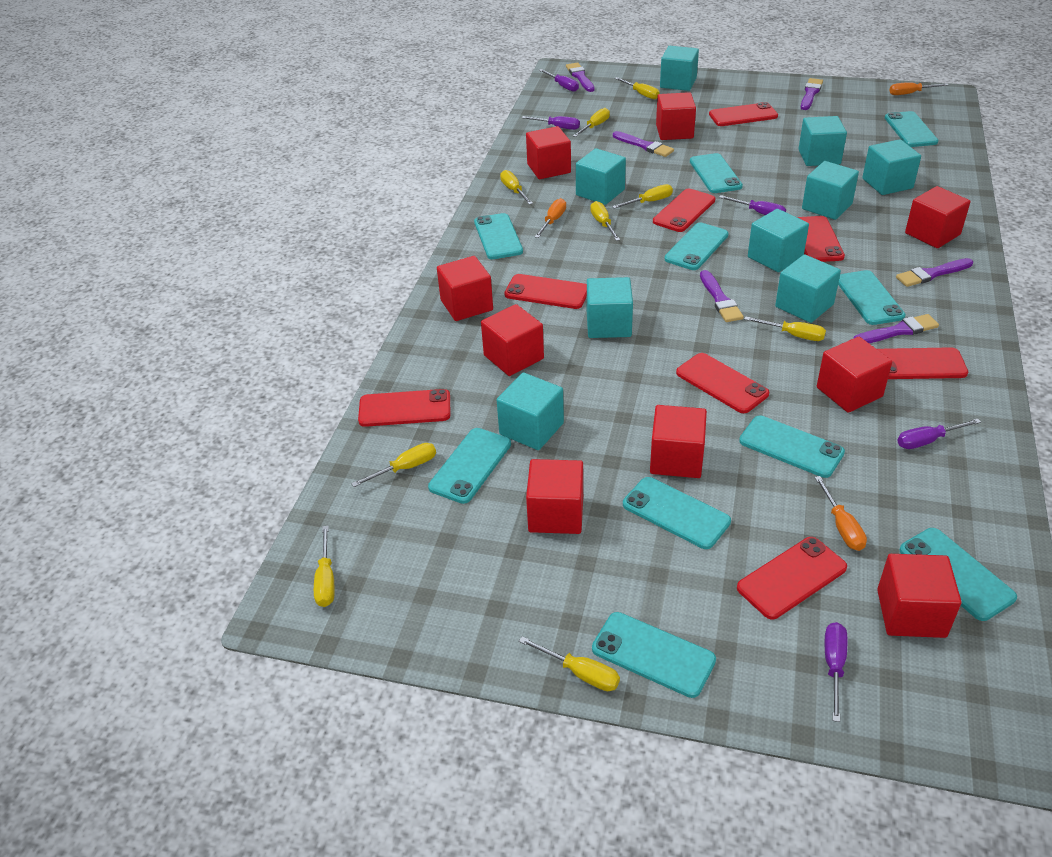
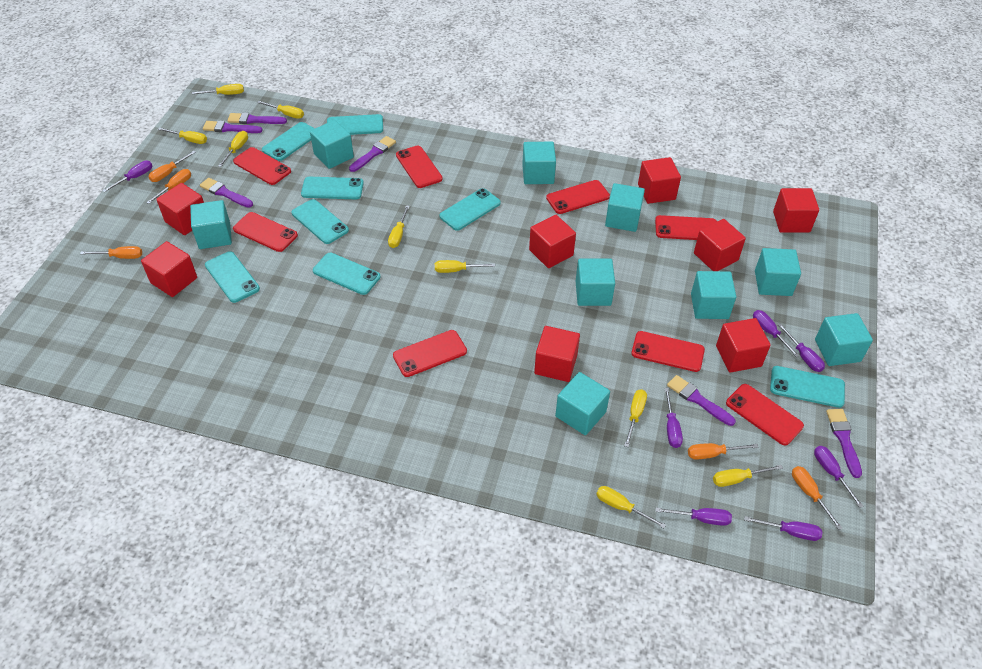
orange screwdriver: [535,198,566,238] [815,476,867,551] [889,82,948,95] = 3 -> [80,246,142,259] [146,169,191,204] [148,151,196,182] [688,443,759,460] [792,466,842,530] = 5
purple screwdriver: [522,116,580,130] [539,69,579,92] [719,195,786,215] [825,622,847,722] [897,419,981,449] = 5 -> [102,161,152,192] [656,508,732,526] [664,388,683,448] [744,516,822,541] [753,310,800,357] [778,323,825,372] [814,446,863,508] = 7
red cube: [437,256,493,321] [481,304,544,376] [526,126,571,179] [526,459,583,534] [650,405,707,478] [656,92,696,140] [817,337,892,413] [877,554,962,638] [905,186,970,248] = 9 -> [141,241,197,297] [156,183,204,235] [529,215,576,268] [534,326,580,382] [638,157,681,204] [694,219,746,271] [716,318,771,373] [773,188,819,233] = 8
turquoise phone: [428,428,511,504] [474,213,523,259] [592,612,716,698] [623,477,731,549] [665,222,729,270] [690,153,743,193] [739,416,845,478] [838,270,906,325] [885,111,939,147] [900,528,1017,621] = 10 -> [205,251,260,303] [262,122,315,161] [291,199,349,244] [301,177,364,199] [313,253,381,295] [327,114,383,135] [439,188,501,231] [770,366,845,408] = 8

